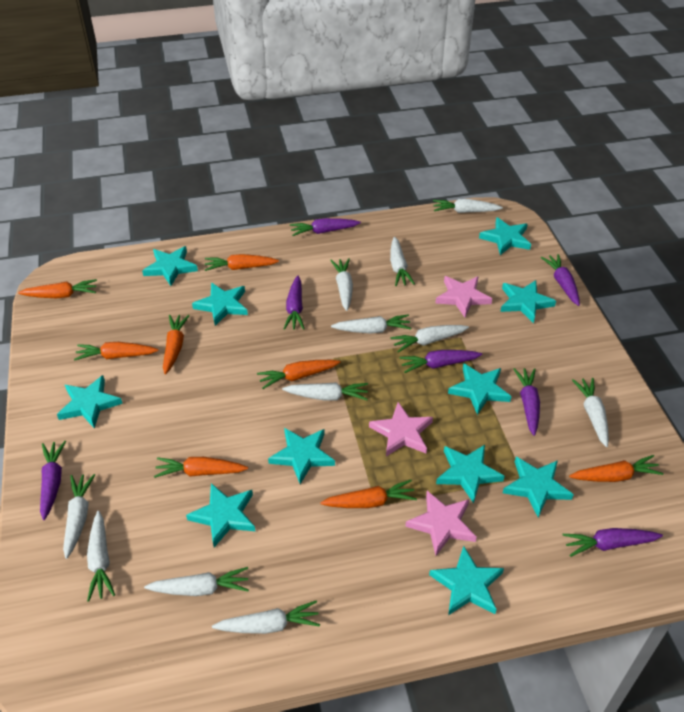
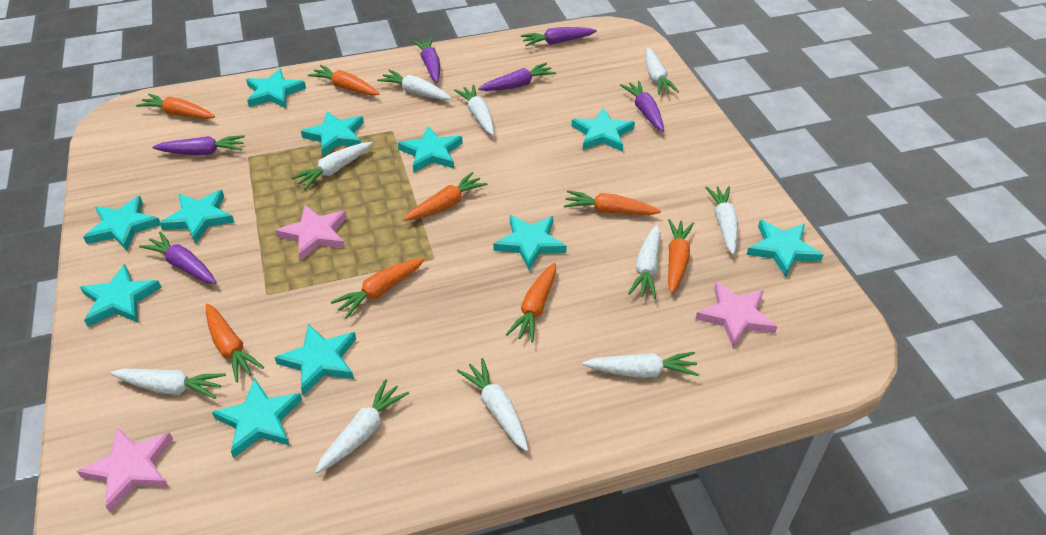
purple carrot: [40,441,66,520] [284,275,304,330] [290,218,361,236] [399,350,482,373] [514,368,540,436] [541,254,580,306] [562,528,663,557] = 7 -> [139,232,216,284] [152,135,245,155] [412,37,440,83] [478,63,556,91] [521,27,597,46] [620,81,664,132] = 6
white carrot: [63,474,95,559] [87,511,115,602] [144,567,249,596] [212,601,320,634] [282,382,368,401] [330,259,353,311] [331,314,412,334] [390,237,415,286] [390,325,469,352] [433,199,503,213] [572,378,609,447] = 11 -> [110,368,226,399] [291,142,372,190] [315,379,409,473] [377,70,452,100] [454,85,494,135] [457,358,528,451] [583,352,699,378] [628,225,660,299] [646,48,679,95] [705,186,738,254] = 10

